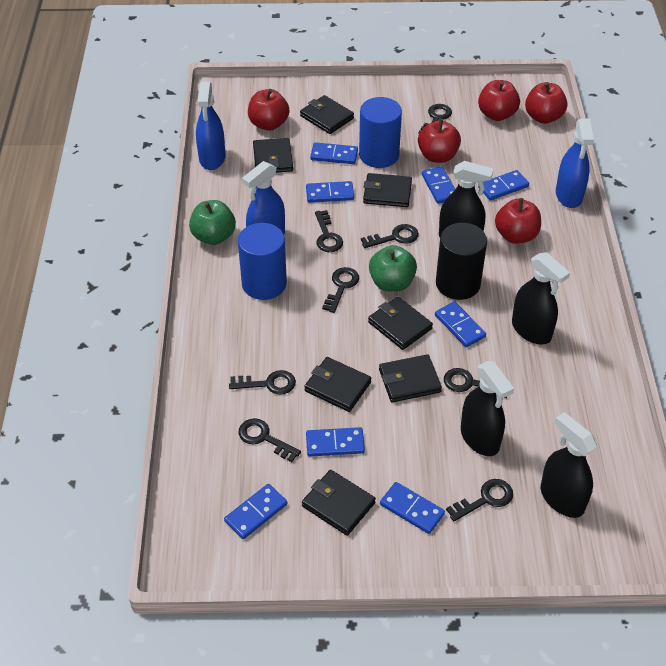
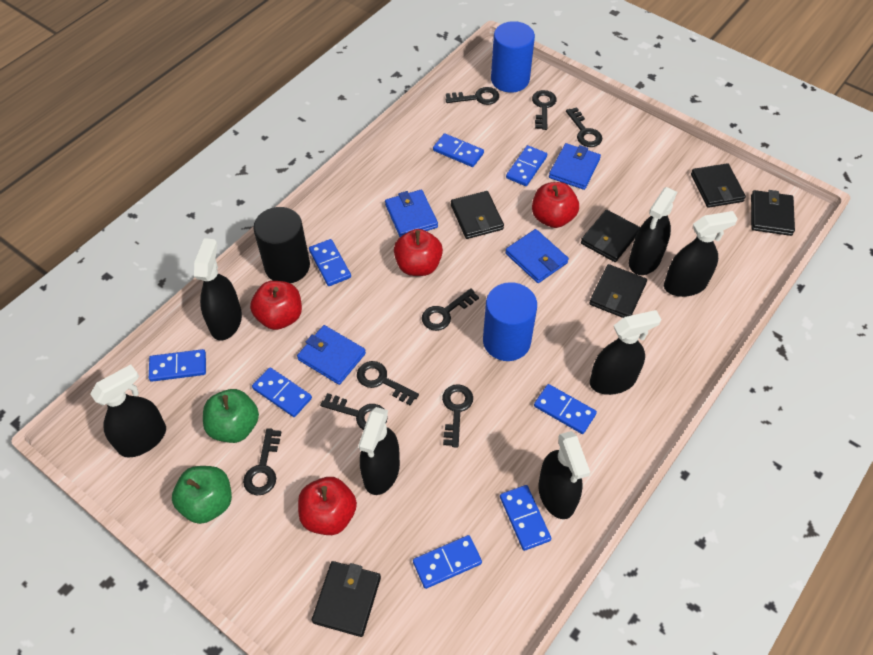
black spray bottle: [439,161,493,237] [461,361,514,456] [512,252,570,345] [541,412,597,518] = 4 -> [90,364,166,458] [194,238,242,341] [359,407,400,495] [538,431,590,519] [590,310,661,395] [629,187,677,275] [664,211,738,297] = 7
black wallet: [253,138,293,173] [300,95,354,134] [302,470,376,536] [304,357,371,412] [363,173,412,207] [368,297,433,350] [379,354,442,402] = 7 -> [312,561,381,637] [451,191,504,239] [581,210,640,262] [589,264,647,318] [691,163,746,208] [751,190,795,236] = 6
blue spray bottle: [196,82,225,170] [242,161,285,234] [556,119,594,208] = 3 -> none = 0
blue wallet: none = 0 -> [297,325,366,385] [385,190,438,237] [505,229,569,283] [549,143,601,190] = 4
red apple: [248,89,289,131] [418,119,461,163] [478,80,520,121] [495,198,541,244] [525,82,567,124] = 5 -> [250,281,302,330] [298,477,357,535] [394,229,443,276] [532,182,579,228] = 4

